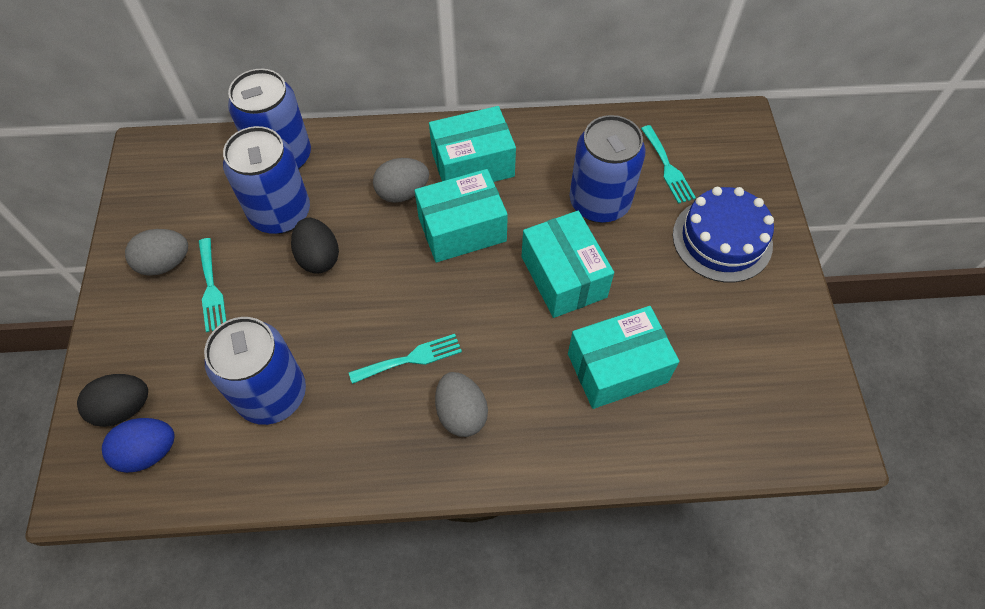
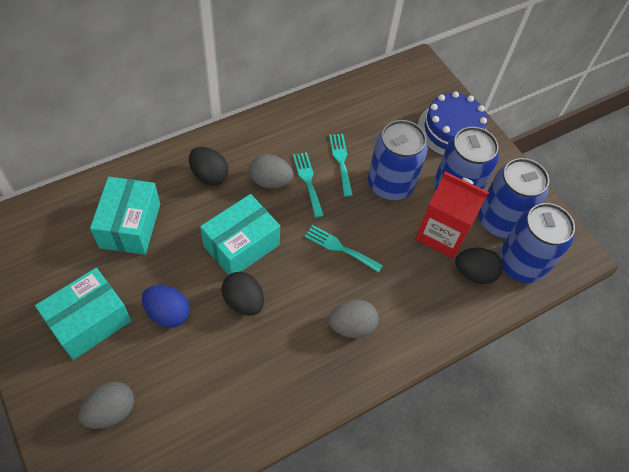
black egg: [77,374,148,427] [291,218,339,274] = 2 -> [189,147,228,186] [221,272,264,315] [455,248,503,284] = 3
red carton: none = 0 -> [415,172,489,259] = 1
turquoise box: [415,169,508,262] [429,106,516,182] [522,211,614,318] [568,306,679,409] = 4 -> [35,268,131,360] [90,177,160,255] [200,194,280,275] = 3

